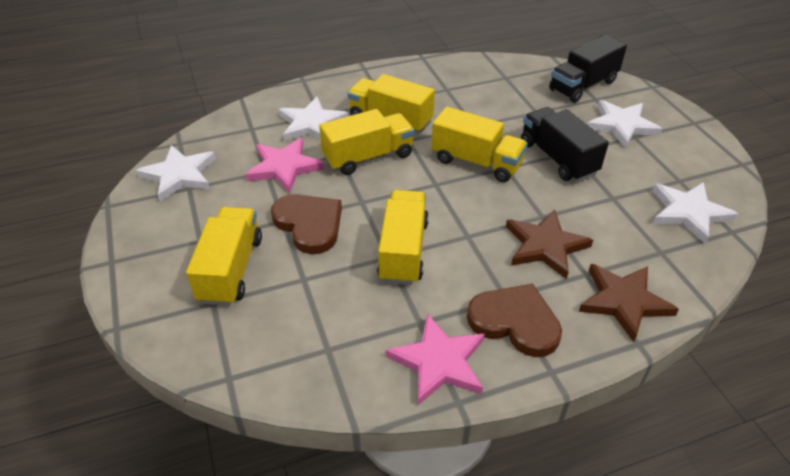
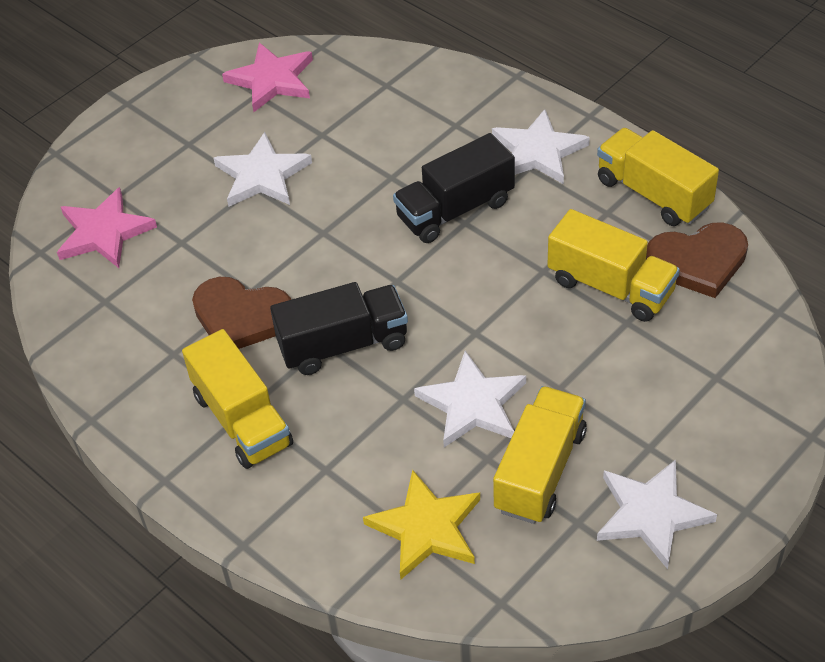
brown star: [506,210,593,279] [579,264,679,342] = 2 -> none = 0
yellow star: none = 0 -> [363,470,480,579] = 1
yellow truck: [186,207,262,306] [319,109,414,175] [347,74,435,133] [377,190,429,285] [431,107,528,182] = 5 -> [182,329,293,469] [493,386,587,524] [547,209,680,322] [597,128,719,226] = 4

